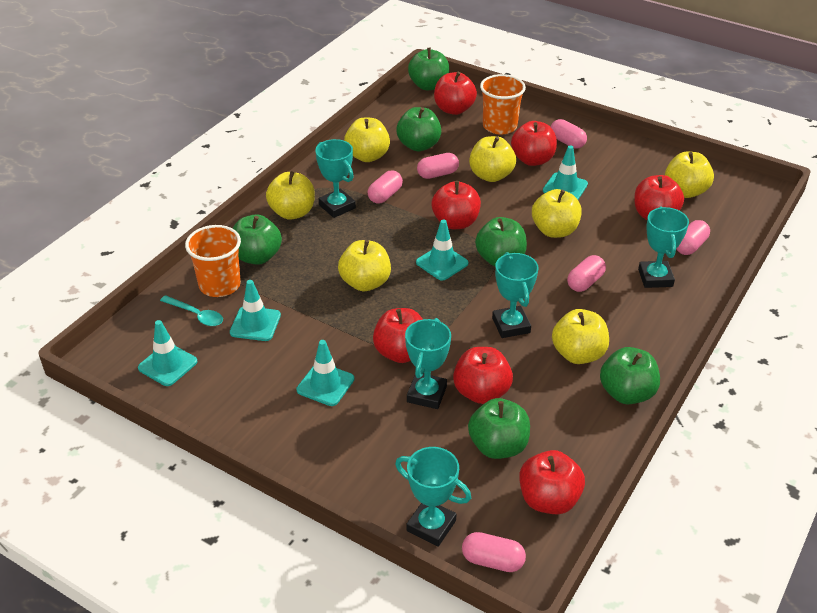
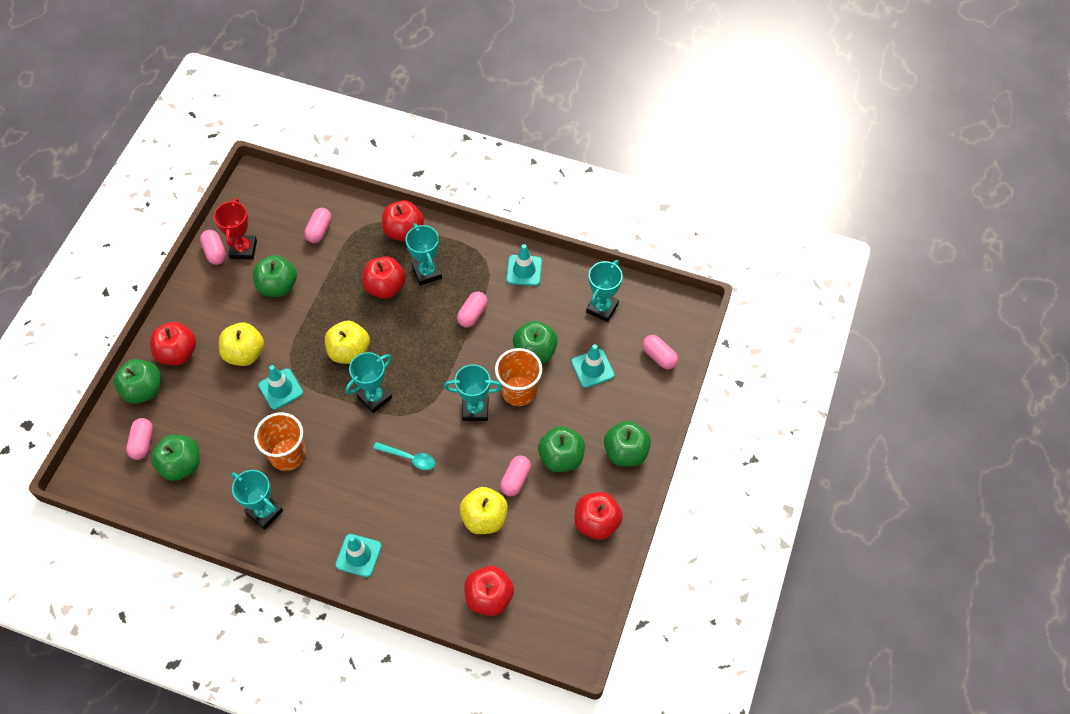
red apple: [373,308,423,363] [432,181,481,229] [434,72,477,115] [453,347,513,404] [511,121,557,166] [519,450,585,515] [634,175,684,220] = 7 -> [150,322,196,365] [362,256,406,299] [382,200,424,242] [464,566,514,616] [574,492,623,540] = 5
red trophy: none = 0 -> [214,198,257,260] = 1
turquoise traffic cone: [138,320,198,386] [230,280,281,341] [296,340,355,406] [416,220,469,281] [543,146,588,200] = 5 -> [258,365,303,410] [335,534,382,577] [506,244,542,286] [571,344,615,388] = 4
yellow apple: [266,171,315,220] [338,240,391,291] [344,118,390,162] [469,136,516,182] [532,189,582,238] [552,309,609,364] [665,151,714,198] = 7 -> [219,323,264,366] [325,321,370,364] [459,487,508,534] = 3

